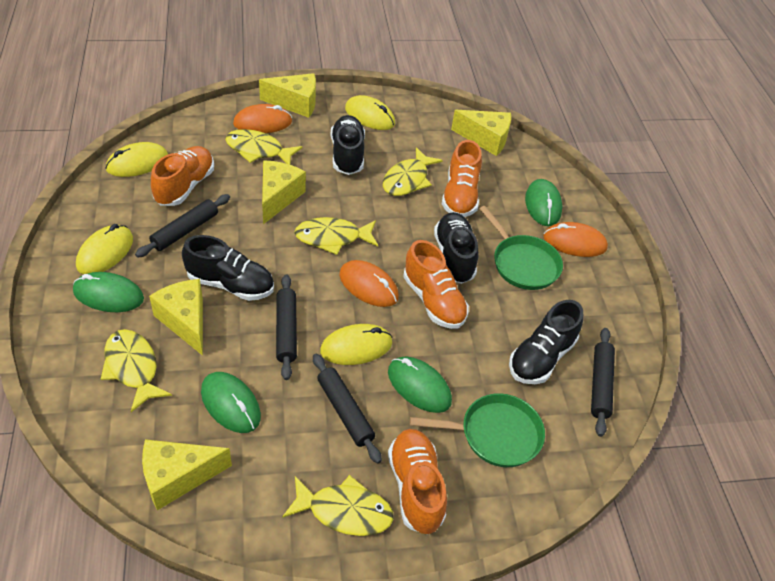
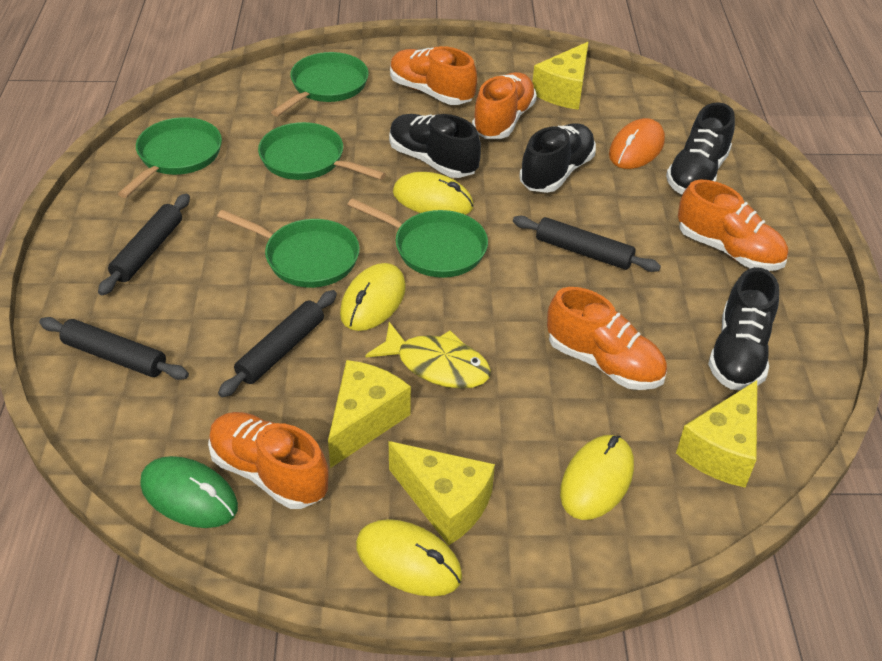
green mouse: [73,272,144,312] [201,372,261,433] [388,357,452,413] [525,179,562,226] = 4 -> [140,456,238,528] = 1
green pan: [410,393,545,467] [479,206,563,290] = 2 -> [118,117,222,198] [217,210,360,288] [258,122,386,180] [271,52,369,116] [347,198,488,278] = 5
orange mouse: [233,104,292,133] [339,260,399,307] [543,222,608,257] = 3 -> [609,118,665,169] = 1
orange shoe: [151,146,214,206] [388,429,447,534] [403,240,469,329] [442,140,482,217] = 4 -> [208,412,329,509] [390,46,477,105] [472,72,537,139] [547,287,667,390] [678,180,788,271] = 5
yellow cheese: [142,439,232,510] [149,279,203,356] [259,73,316,118] [262,161,306,224] [451,110,511,156] = 5 -> [328,360,411,468] [389,441,495,546] [532,42,588,110] [676,380,757,488] = 4
yellow fish: [101,329,172,412] [225,129,303,164] [282,475,394,536] [294,217,378,255] [383,147,443,196] = 5 -> [365,322,491,389] = 1

